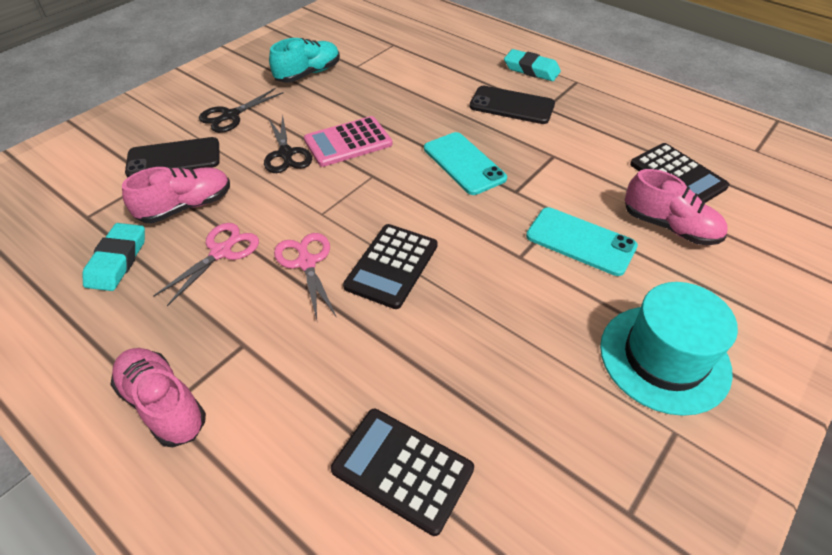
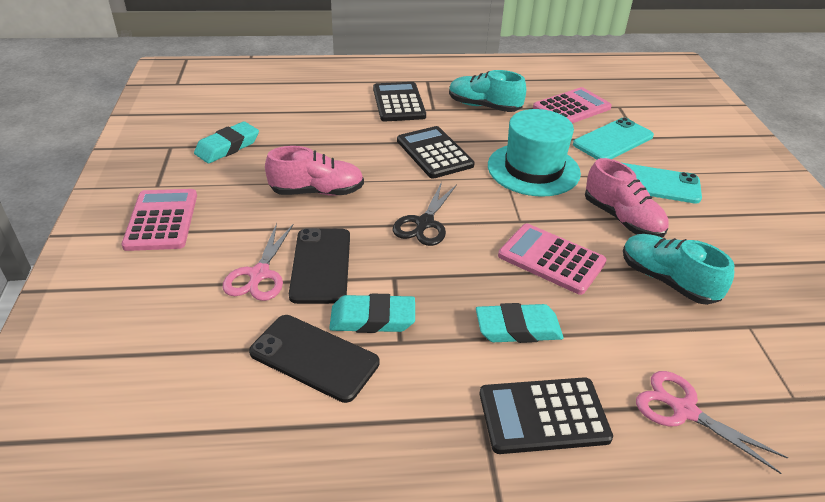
black scissors: [199,88,284,133] [264,115,312,173] = 2 -> [393,182,457,246] = 1
pink calculator: [304,116,393,167] = 1 -> [121,189,197,251] [498,224,607,295] [533,87,612,123] = 3
pink shoe: [110,348,206,447] [122,167,230,223] [625,169,728,245] = 3 -> [265,146,364,196] [585,158,669,238] = 2
turquoise eraser: [83,223,145,291] [504,49,561,81] = 2 -> [194,122,259,163] [329,294,415,333] [476,303,563,343] = 3
turquoise shoe: [269,38,340,83] = 1 -> [449,70,526,112] [623,234,734,305] = 2

